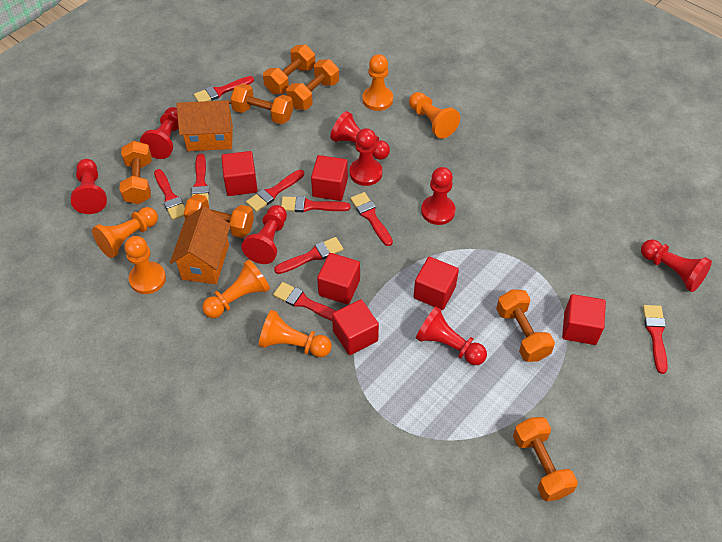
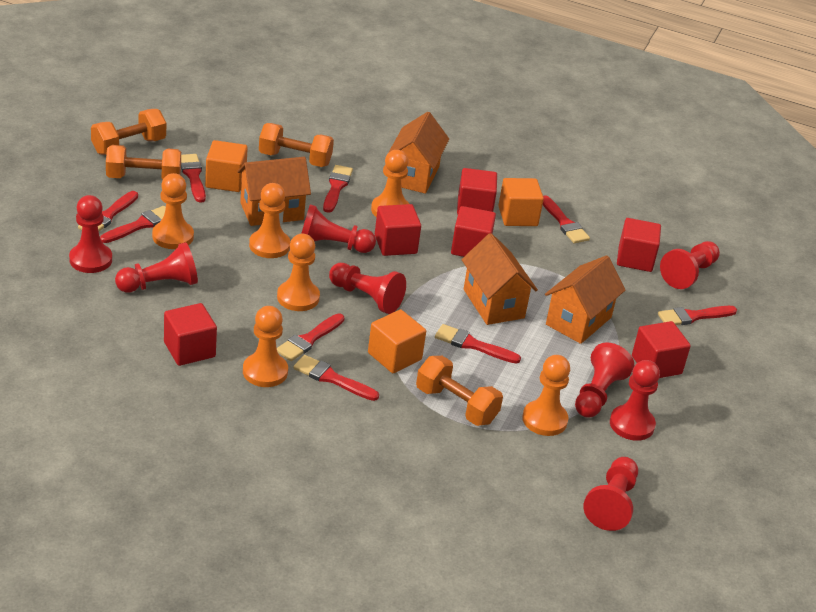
orange cube: none = 0 -> [205,140,248,192] [368,309,426,373] [498,178,544,226] = 3
orange dumbbell: [119,141,152,204] [184,194,254,238] [230,84,293,124] [263,45,316,94] [286,59,339,110] [496,289,555,362] [513,417,578,501] = 7 -> [91,109,166,155] [106,145,181,179] [259,123,334,167] [416,356,503,426] = 4
orange house: [170,206,231,284] [177,100,233,151] = 2 -> [237,157,311,226] [388,112,449,194] [461,233,538,325] [545,255,626,344] = 4

